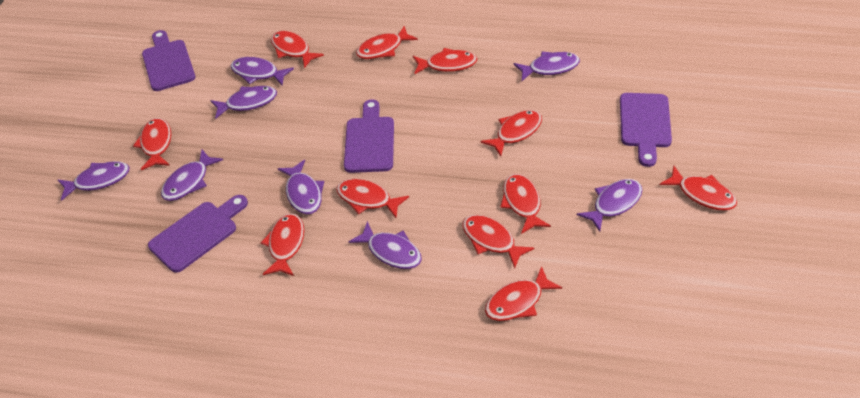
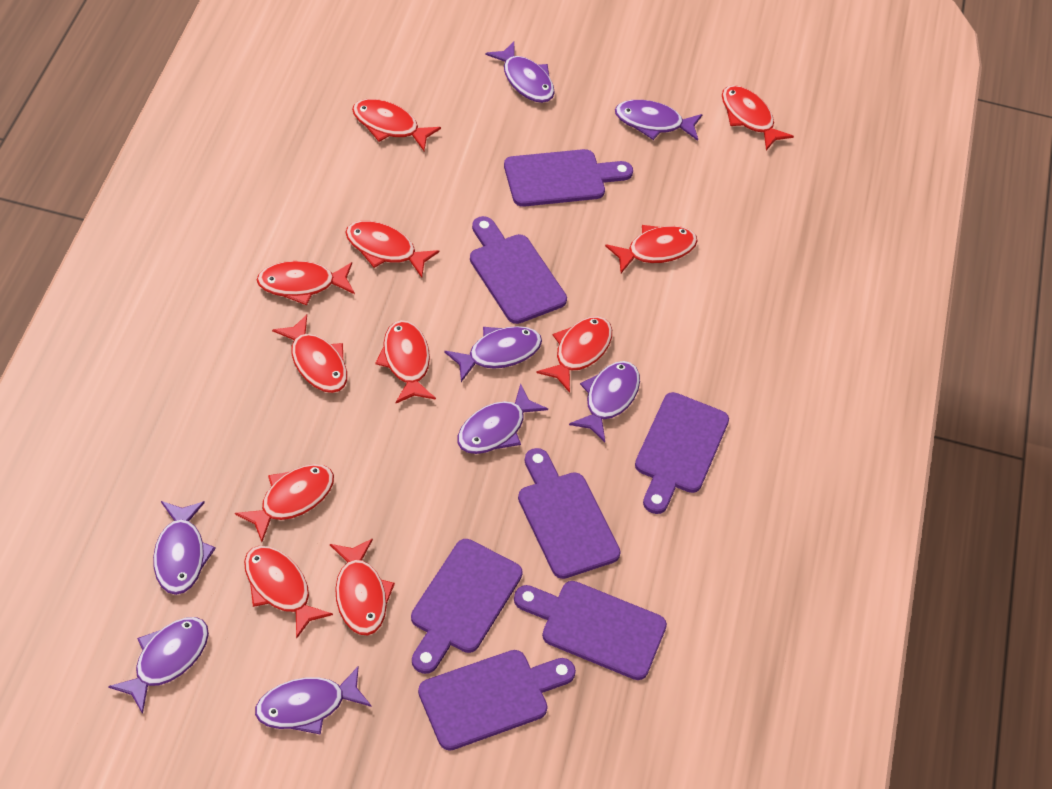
purple cutting board: [142,30,196,91] [148,195,248,273] [344,99,394,173] [620,93,672,167] = 4 -> [411,539,523,674] [418,650,576,751] [470,216,567,324] [504,149,633,207] [514,581,667,680] [518,448,621,579] [635,392,729,514] = 7

